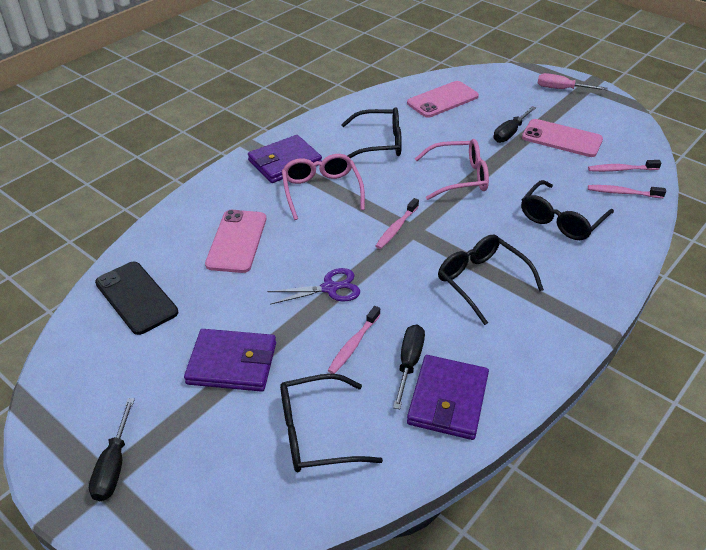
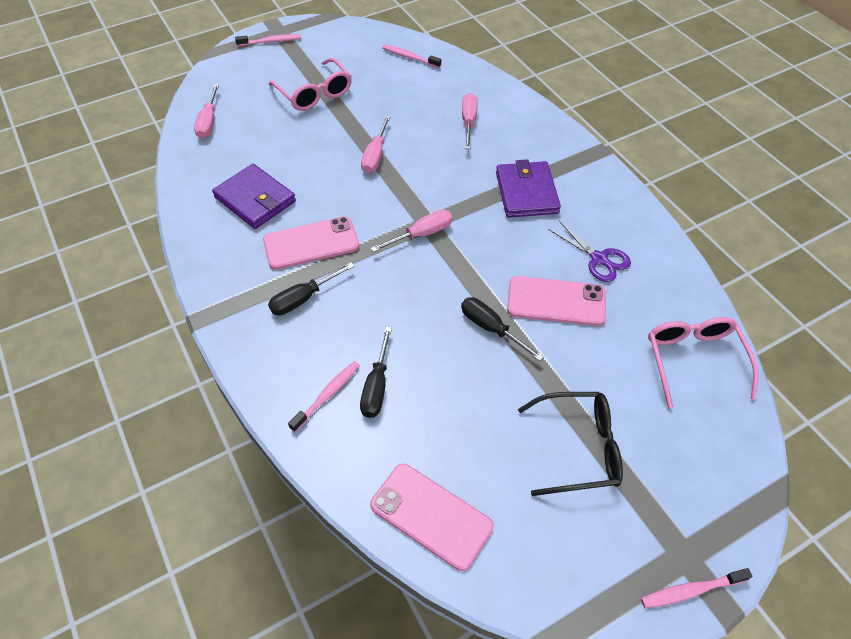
black glasses: [280,373,383,472] [341,107,402,158] [438,235,544,325] [521,180,614,240] = 4 -> [518,392,623,496] = 1
black phone: [95,262,178,335] = 1 -> none = 0
pink screwdriver: [538,73,608,90] = 1 -> [194,84,219,139] [361,116,391,173] [370,210,452,252] [462,93,478,149] = 4
purple wallet: [184,329,276,392] [248,135,322,183] [407,355,489,440] = 3 -> [212,164,296,229] [496,159,561,218] = 2

